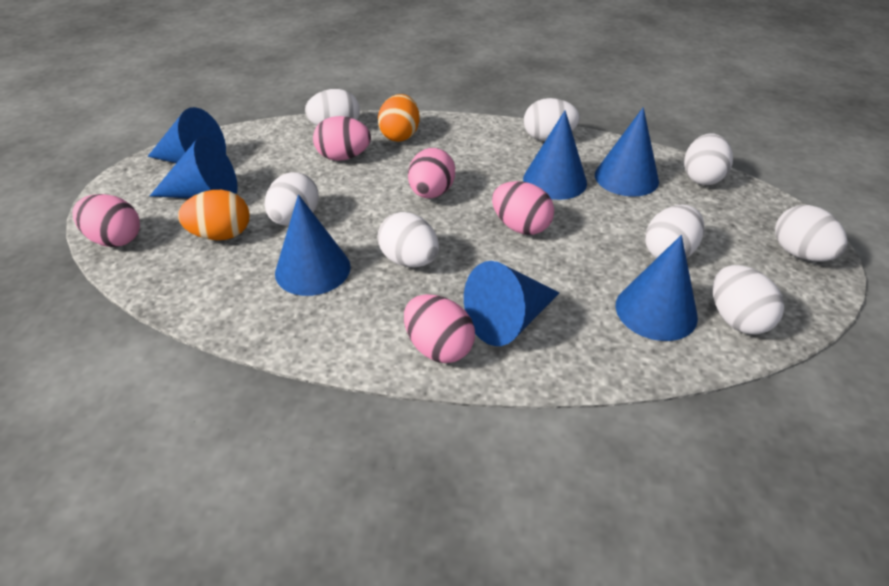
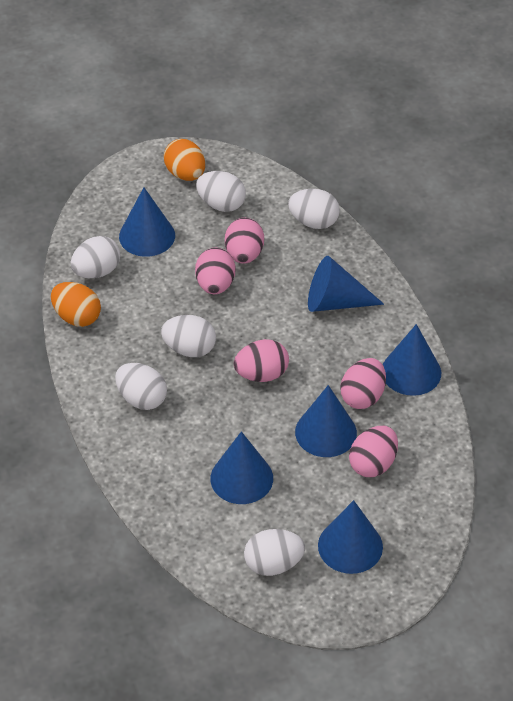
blue cone: [148,107,226,163] [150,136,238,198] [275,195,351,296] [464,261,559,346] [523,110,587,200] [595,107,659,197] [616,235,698,341] = 7 -> [119,187,175,257] [210,431,273,504] [295,385,357,457] [308,256,384,312] [318,500,383,574] [383,324,441,396] = 6
white egg: [265,172,319,225] [305,89,360,125] [377,212,439,267] [524,98,580,141] [645,205,704,258] [684,133,733,185] [713,265,784,335] [775,205,847,261] = 8 -> [71,236,120,278] [115,363,167,410] [161,315,216,357] [196,171,246,212] [244,529,305,576] [288,189,340,229] = 6

